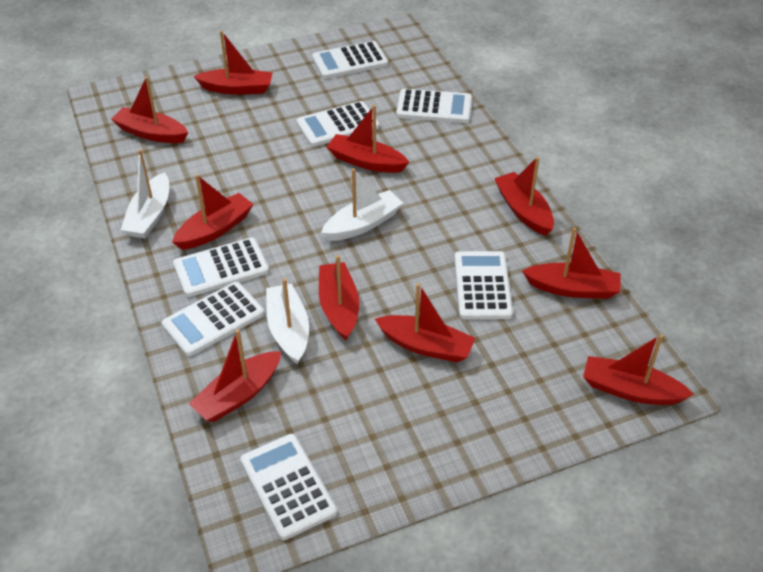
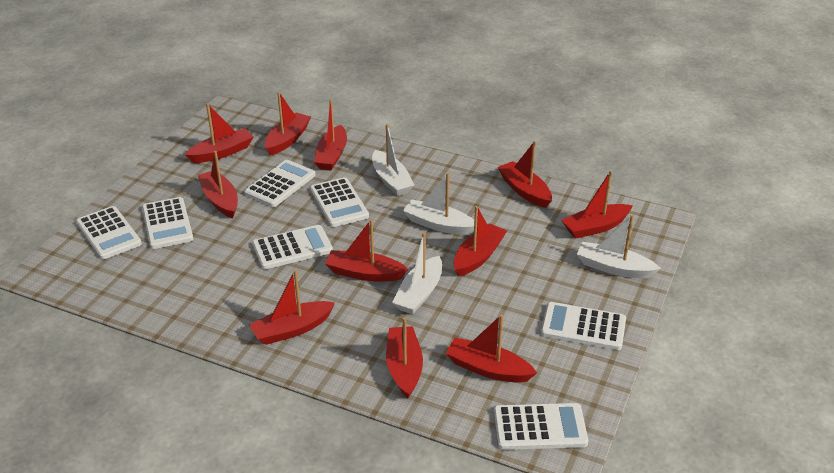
red boat: [111,77,188,143] [172,174,254,250] [188,330,281,422] [194,31,273,95] [319,255,359,340] [327,105,409,173] [375,283,475,363] [494,157,554,236] [522,228,620,299] [583,334,694,405] = 10 -> [185,103,254,163] [198,151,238,218] [249,270,335,345] [265,92,311,155] [314,100,347,170] [325,219,408,282] [386,317,423,399] [446,314,537,383] [454,206,507,276] [498,142,552,208] [561,171,633,239] = 11
white boat: [121,149,169,238] [266,278,309,364] [321,168,403,241] = 3 -> [372,124,414,196] [392,232,442,314] [403,173,474,235] [577,215,661,278] = 4

